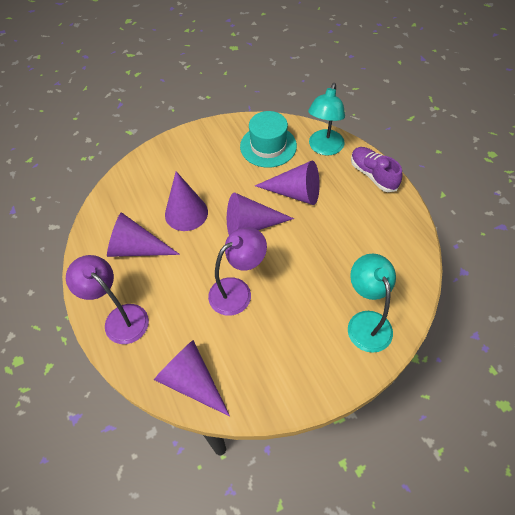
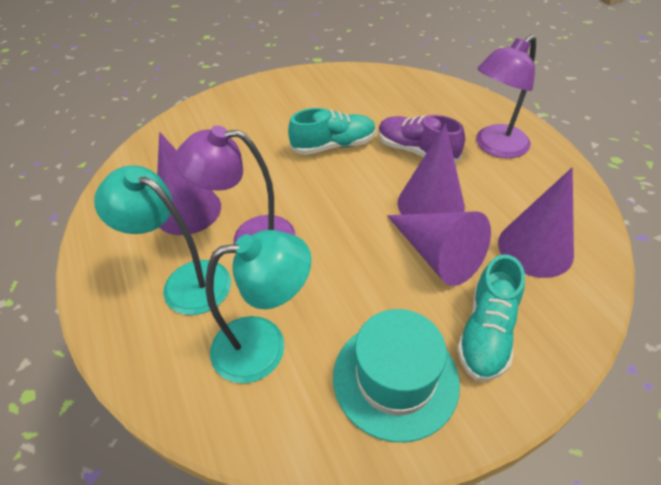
purple cone: [107,212,180,257] [154,340,230,416] [165,171,208,231] [227,193,294,235] [255,161,320,205] = 5 -> [157,132,221,235] [387,211,491,286] [398,124,465,215] [498,168,574,278] = 4
turquoise shoe: none = 0 -> [288,108,376,155] [457,254,525,381] = 2

